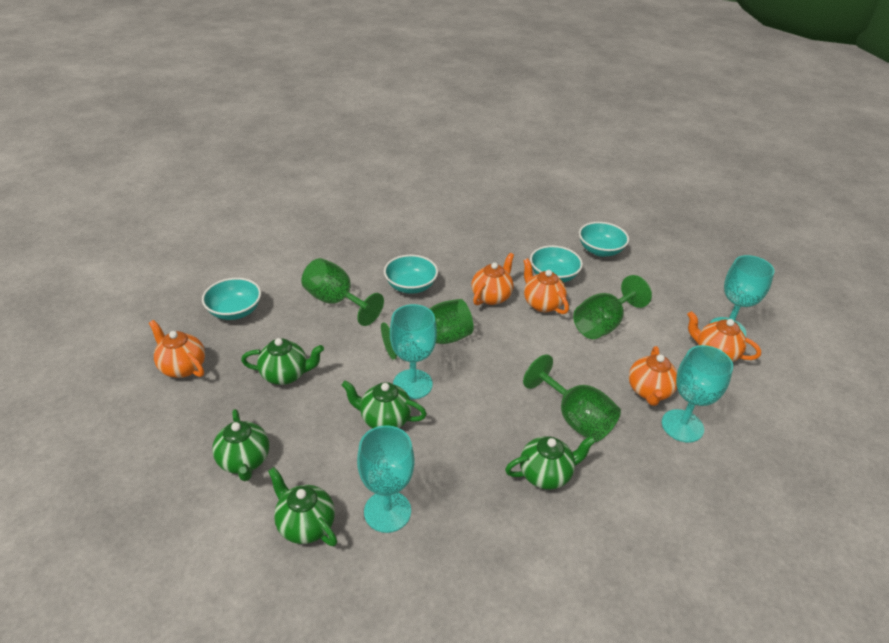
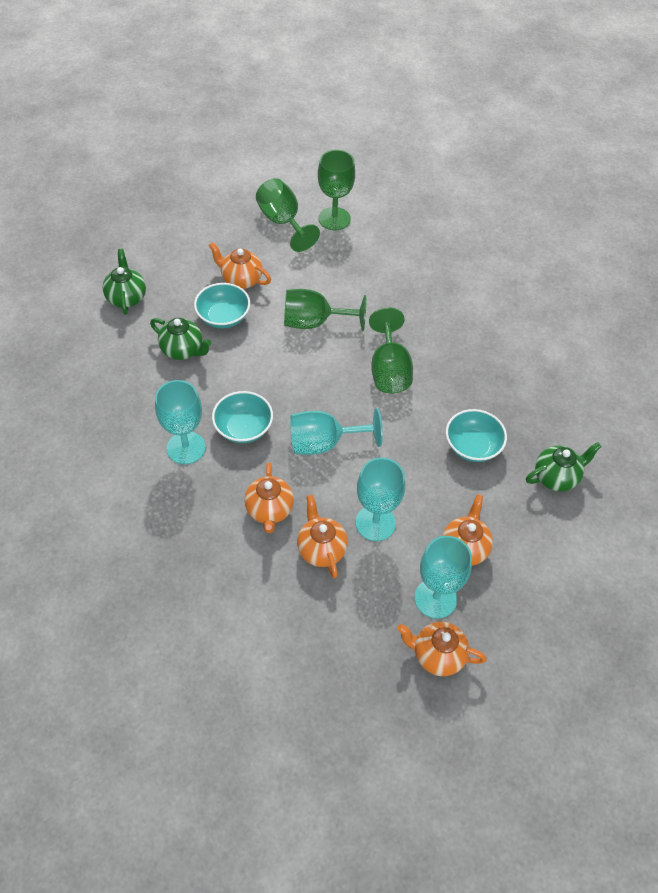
green teapot: [212,409,269,481] [241,338,324,385] [268,467,337,546] [341,380,427,428] [505,436,596,490] = 5 -> [103,249,146,315] [150,318,212,360] [526,442,602,491] = 3
turquoise bowl: [202,278,261,320] [384,255,438,294] [530,245,583,282] [579,222,629,257] = 4 -> [194,283,250,329] [212,391,273,443] [446,409,507,462] = 3

